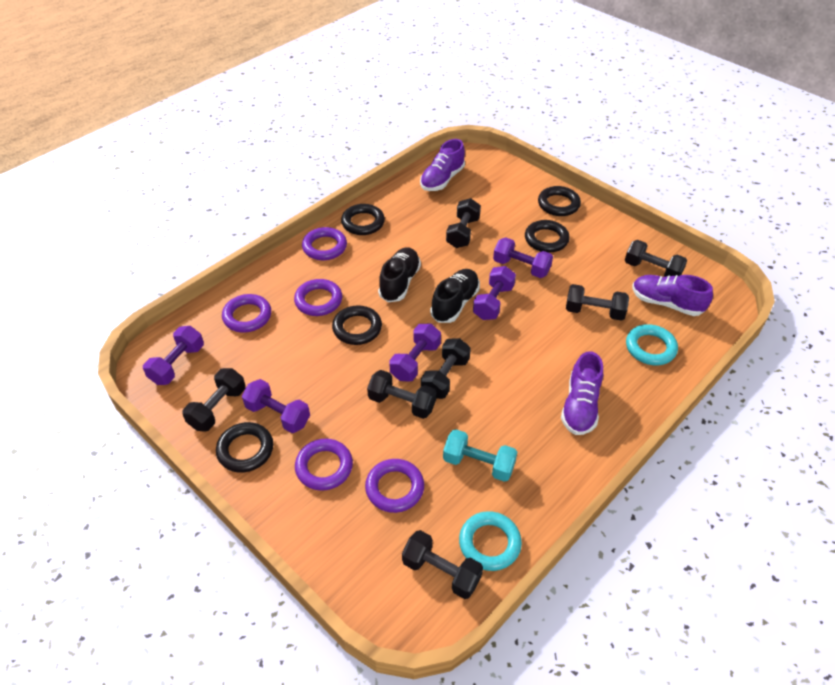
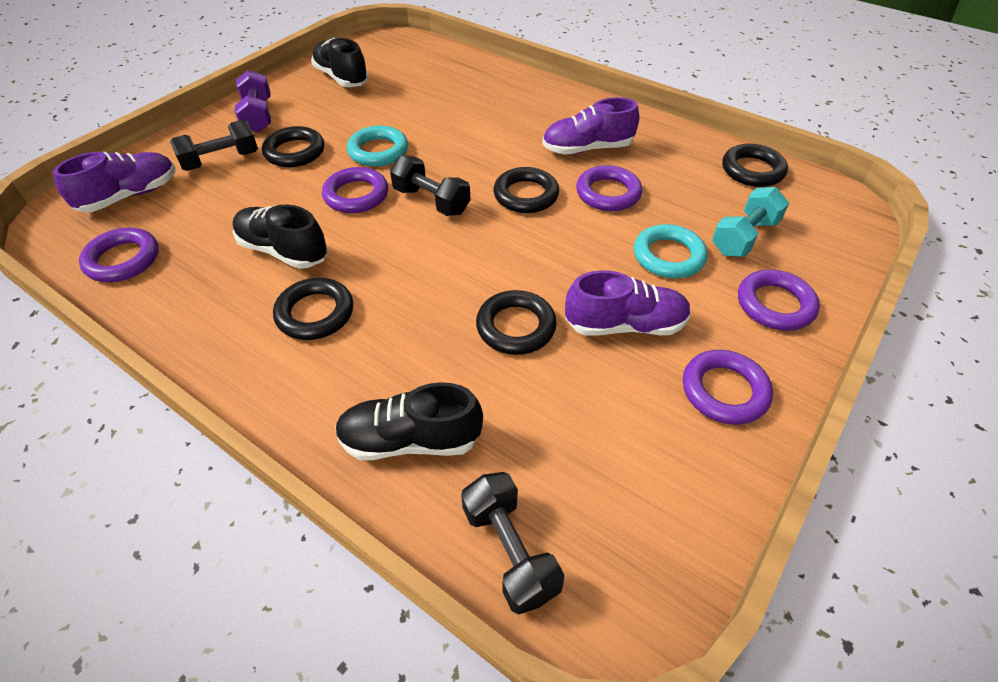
black dumbbell: [182,368,245,432] [367,370,436,419] [402,530,483,599] [421,338,471,399] [446,198,481,248] [566,284,629,321] [625,240,687,277] = 7 -> [170,120,258,171] [390,155,470,216] [461,472,564,615] = 3
black shoe: [378,247,421,302] [430,269,480,323] = 2 -> [233,205,328,269] [311,38,369,87] [335,382,483,460] = 3
purple dumbbell: [143,326,204,385] [242,379,310,433] [389,324,441,382] [473,266,516,320] [493,237,553,278] = 5 -> [235,70,271,133] = 1

